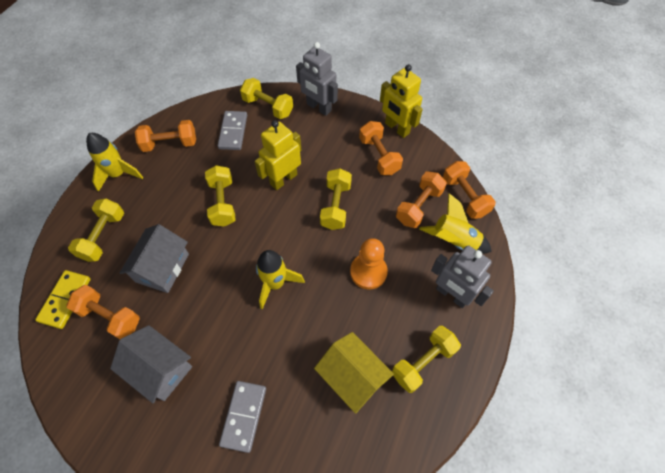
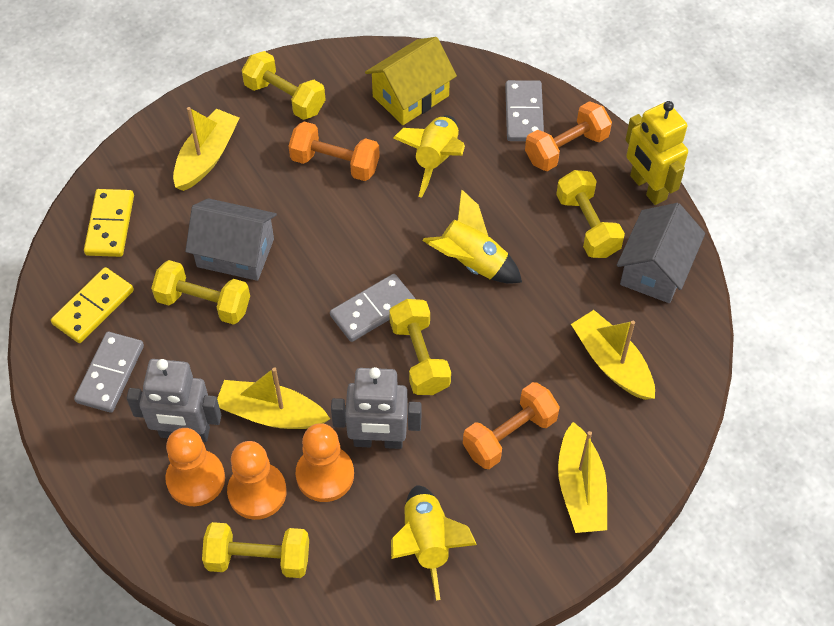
grey domino: [217,111,247,150] [219,381,266,453] = 2 -> [74,332,144,413] [330,274,415,342] [505,80,544,141] = 3
orange dumbbell: [67,285,140,339] [135,120,196,152] [359,121,403,175] [396,172,447,228] [443,161,496,219] = 5 -> [289,121,380,181] [463,382,560,469] [525,101,612,171] = 3
orange pawn: [350,238,388,289] = 1 -> [165,428,225,506] [227,441,287,520] [296,423,354,502] = 3
yellow boat: none = 0 -> [173,107,239,191] [217,367,330,429] [558,422,607,533] [571,310,655,400] = 4
yellow domino: [35,270,91,329] = 1 -> [51,267,134,343] [84,189,134,257] = 2
yellow robot: [255,120,301,190] [380,64,423,138] = 2 -> [625,101,688,205] = 1

